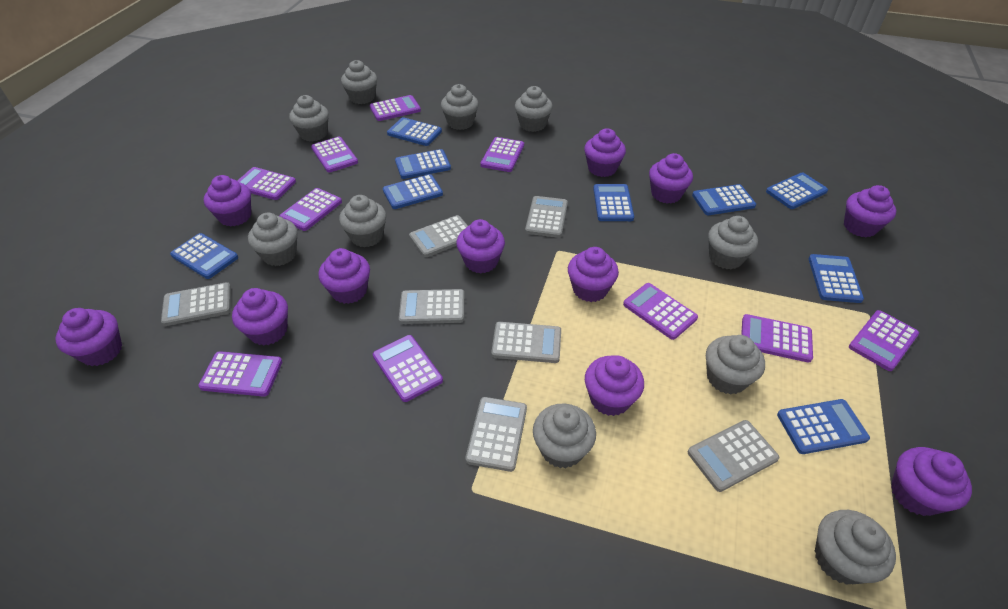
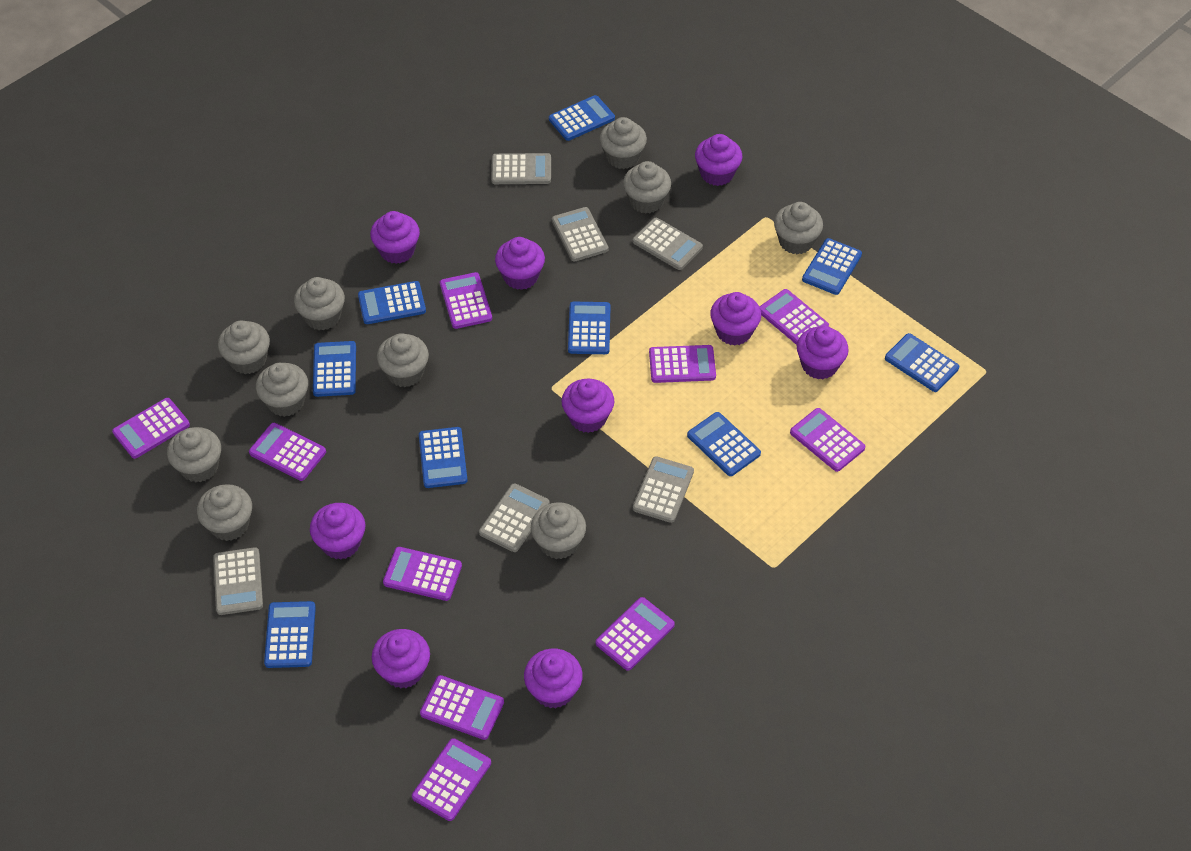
grey calculator: [161,282,231,326] [399,289,464,324] [409,215,468,257] [465,397,527,472] [491,322,561,363] [525,196,568,238] [688,420,780,492] = 7 -> [213,547,263,615] [479,483,550,552] [491,153,551,184] [552,207,608,262] [633,218,703,270] [633,456,694,523] = 6
purple cupcake: [55,308,122,366] [204,175,251,227] [232,288,288,346] [318,248,370,304] [456,219,505,273] [568,247,619,302] [584,128,626,177] [585,355,644,416] [649,153,693,204] [844,185,896,237] [891,447,972,516] = 11 -> [310,503,366,560] [370,211,420,264] [372,629,430,688] [495,237,545,290] [524,649,583,709] [562,379,614,433] [695,134,743,186] [710,292,761,345] [797,326,849,379] = 9

